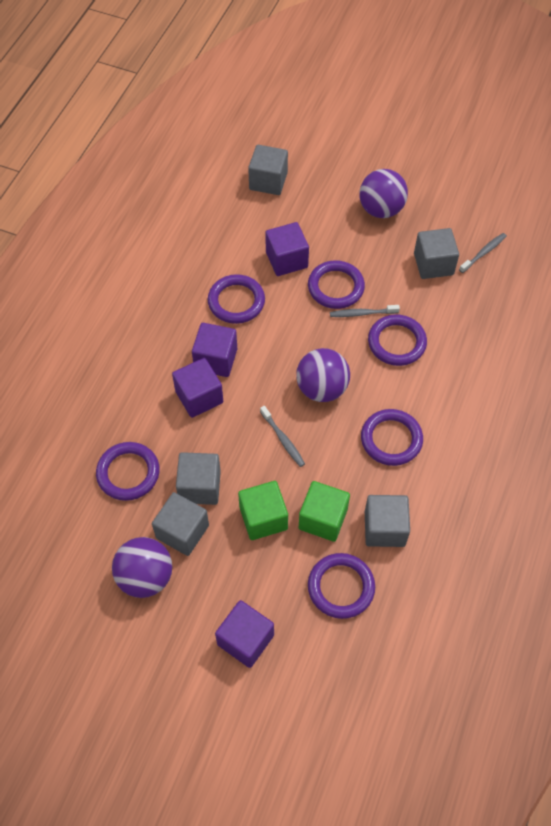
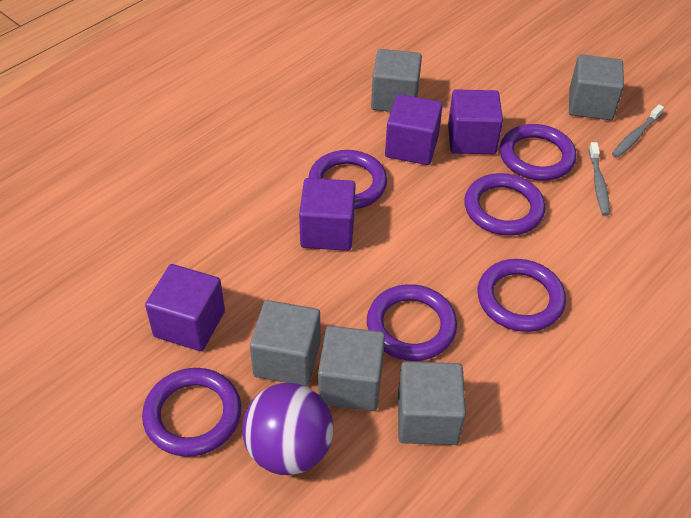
green cube: [238,481,288,540] [299,481,350,542] = 2 -> none = 0
grey toothbrush: [260,406,305,467] [330,305,400,317] [459,233,507,273] = 3 -> [589,142,610,216] [612,104,664,158] = 2
purple ball: [112,537,172,598] [296,348,350,402] [359,169,408,218] = 3 -> [242,383,333,475] = 1

